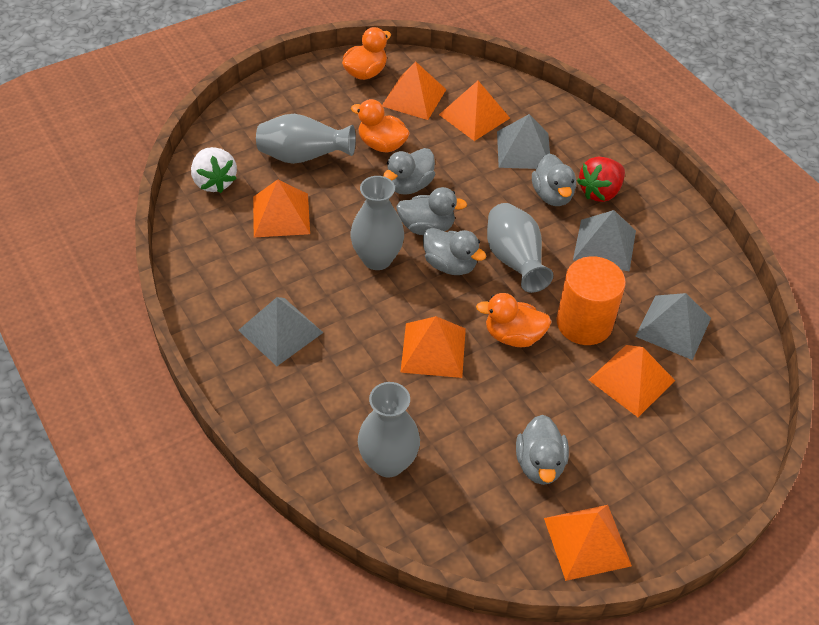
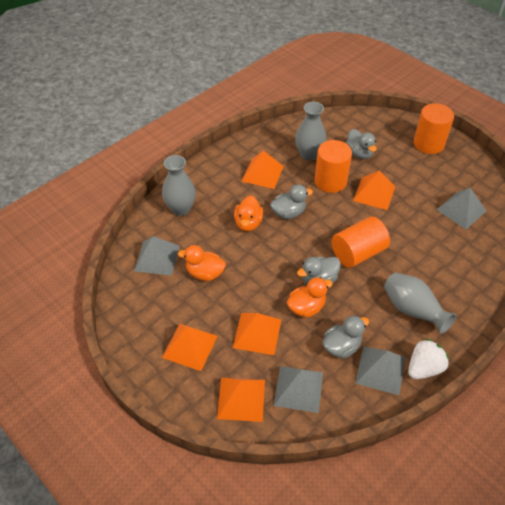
grey duck: [383,148,435,195] [396,187,467,235] [423,228,486,275] [516,415,569,485] [532,154,576,206] = 5 -> [270,185,313,219] [297,257,341,285] [323,315,369,359] [346,129,377,159] = 4
grey vase: [256,114,356,164] [350,176,404,270] [358,382,420,478] [487,203,553,293] = 4 -> [162,155,196,216] [295,102,326,161] [384,273,456,334] = 3
orange cylinder: [556,256,626,345] = 1 -> [315,140,352,193] [332,216,390,268] [414,103,454,154] = 3
orange pyramid: [253,179,310,237] [382,61,446,120] [400,316,466,378] [439,81,510,141] [544,505,632,581] [589,345,675,417] = 6 -> [162,324,218,371] [217,377,265,422] [233,313,281,355] [242,151,284,189] [353,170,396,210] = 5
red strawberry: [577,157,625,202] = 1 -> none = 0

